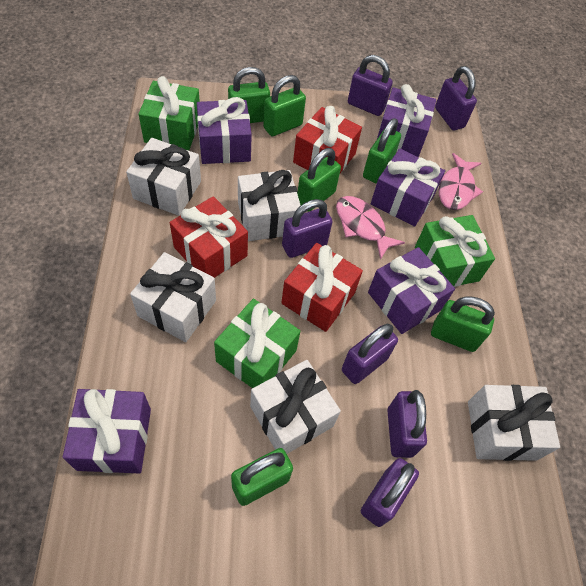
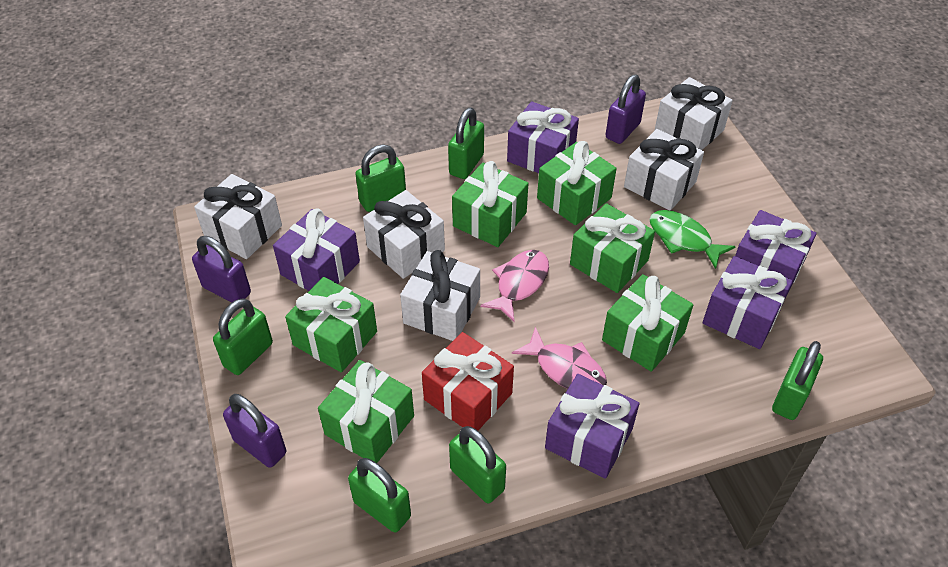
green fish: none = 0 -> [649,210,736,269] = 1
green gift: [139,76,200,150] [214,299,300,388] [415,215,495,287] = 3 -> [285,277,377,372] [318,360,414,463] [452,161,529,247] [537,141,617,225] [570,203,655,293] [602,274,693,372] = 6
purple padlock: [282,199,332,258] [342,324,398,384] [348,55,393,116] [361,458,419,527] [387,390,427,458] [435,66,477,130] = 6 -> [192,236,251,302] [223,394,286,468] [606,75,646,144] = 3
red gift: [170,196,248,278] [281,243,363,332] [293,106,362,173] = 3 -> [422,332,514,431] = 1

